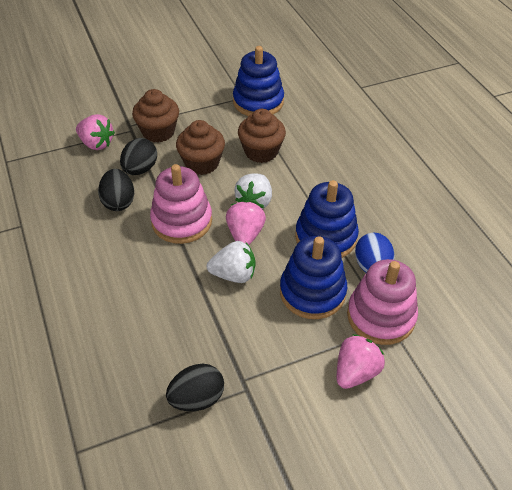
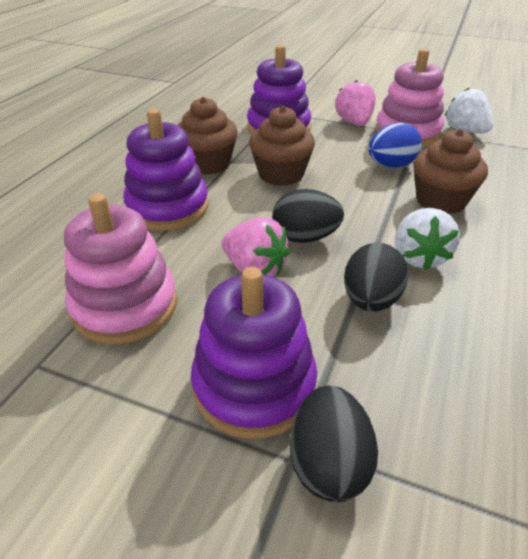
blue stacking toy: [233,46,284,116] [280,236,347,319] [295,180,359,258] = 3 -> none = 0
pink strawberry: [76,114,115,150] [226,201,266,245] [337,334,385,389] = 3 -> [222,217,290,277] [335,80,376,126] = 2
purple stacking toy: none = 0 -> [123,109,208,231] [191,267,317,439] [247,45,311,135] = 3

